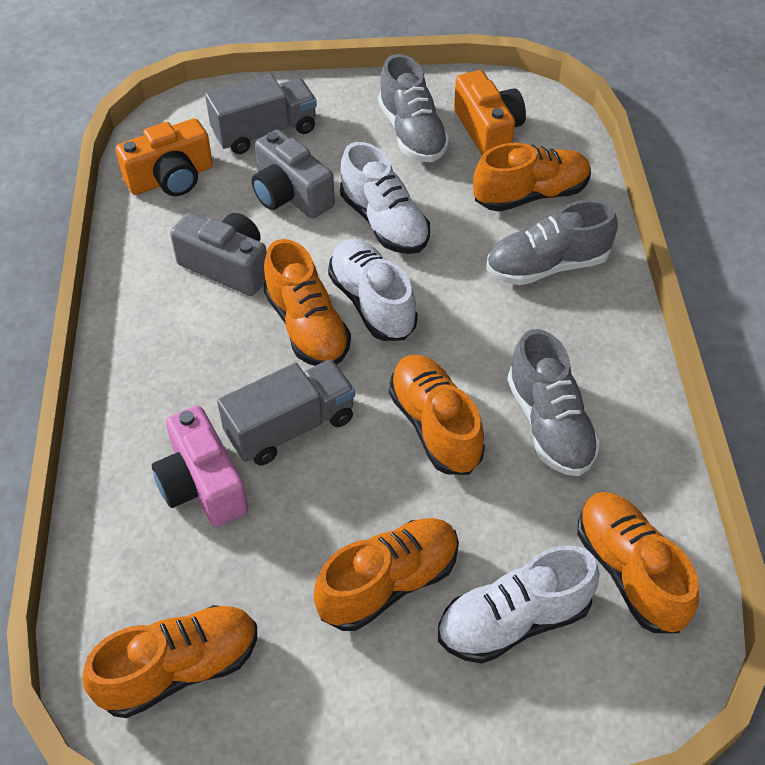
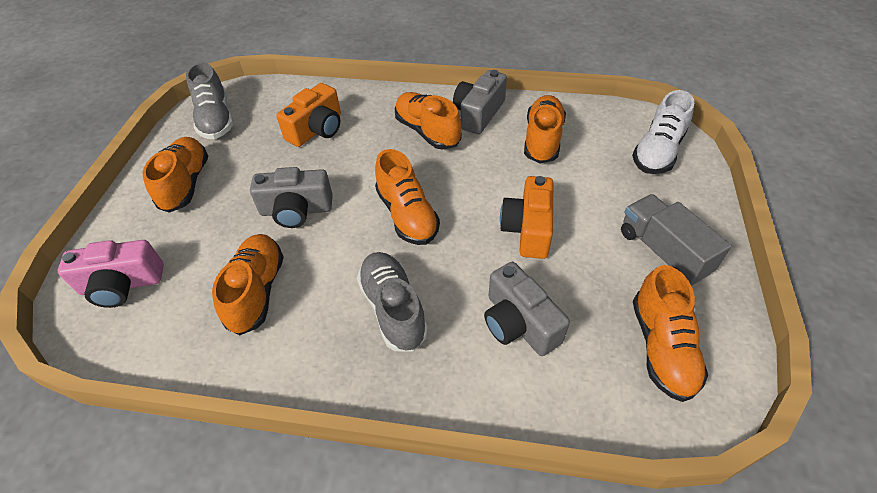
grey camera: [170,213,267,296] [252,130,335,219] = 2 -> [250,167,333,228] [453,70,507,134] [484,262,570,356] = 3
grey shoe: [378,54,450,162] [486,200,618,285] [507,329,600,476] = 3 -> [186,62,234,139] [357,252,428,352] = 2
grey truck: [205,74,317,154] [217,359,355,465] = 2 -> [621,194,732,286] = 1
white shoe: [328,239,418,341] [340,142,430,254] [438,545,600,664] = 3 -> [632,90,694,174] = 1

